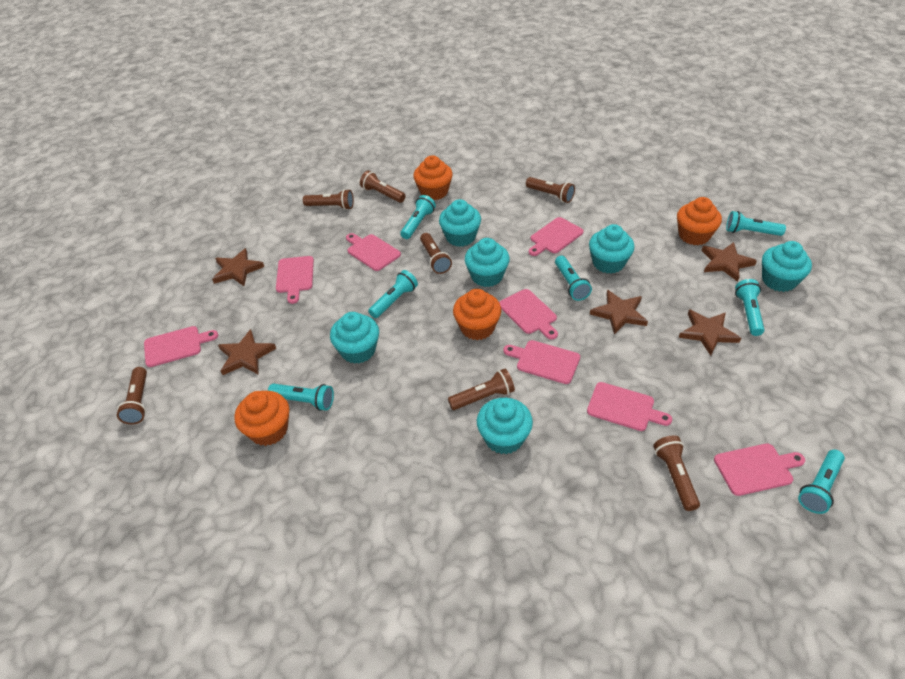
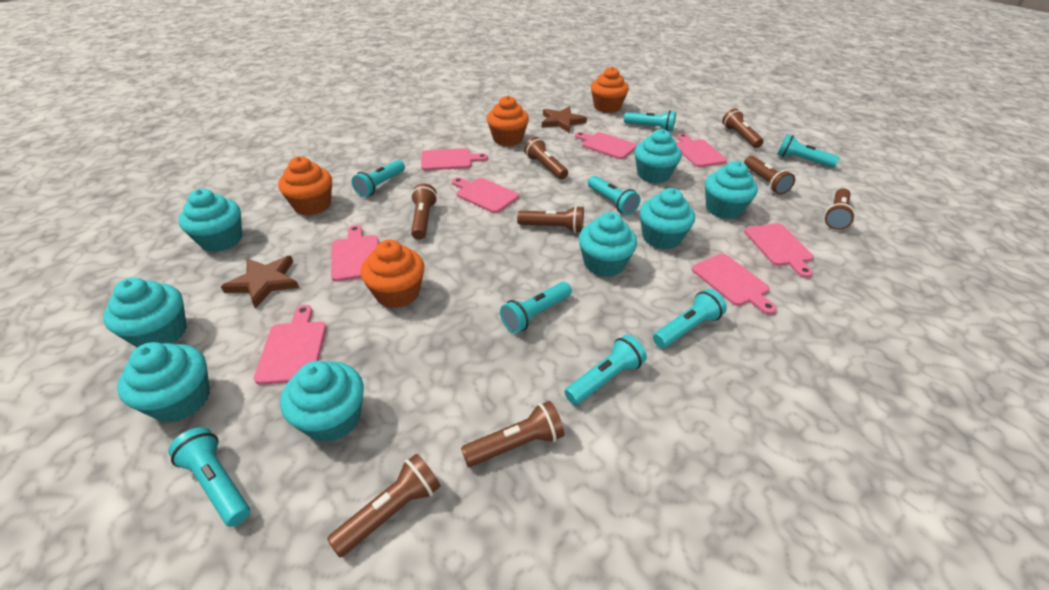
brown flashlight: [117,367,147,424] [303,189,354,210] [360,171,406,203] [420,233,452,274] [448,369,515,410] [526,177,575,203] [653,436,700,511] = 7 -> [327,454,441,557] [411,183,437,240] [461,401,564,467] [517,206,584,233] [524,137,568,180] [722,109,764,148] [744,156,795,195] [824,188,855,230] = 8
brown star: [212,248,264,286] [218,329,276,375] [590,290,648,335] [679,309,741,356] [701,242,757,282] = 5 -> [221,256,299,309] [542,107,587,132] = 2
turquoise cupcake: [330,312,379,364] [439,199,481,247] [465,238,510,287] [477,398,533,454] [589,224,634,274] [762,241,812,292] = 6 -> [103,278,187,347] [117,342,210,422] [178,189,242,252] [280,361,364,442] [579,212,637,277] [635,129,682,183] [640,188,695,250] [705,161,758,219] = 8
turquoise flashlight: [268,383,334,411] [368,270,418,318] [400,195,436,239] [555,256,592,301] [726,211,786,236] [735,279,765,336] [798,449,845,514] = 7 -> [168,427,250,527] [352,160,405,197] [500,282,572,333] [565,335,647,405] [588,176,640,215] [624,110,676,132] [653,289,727,348] [777,134,840,168] = 8

